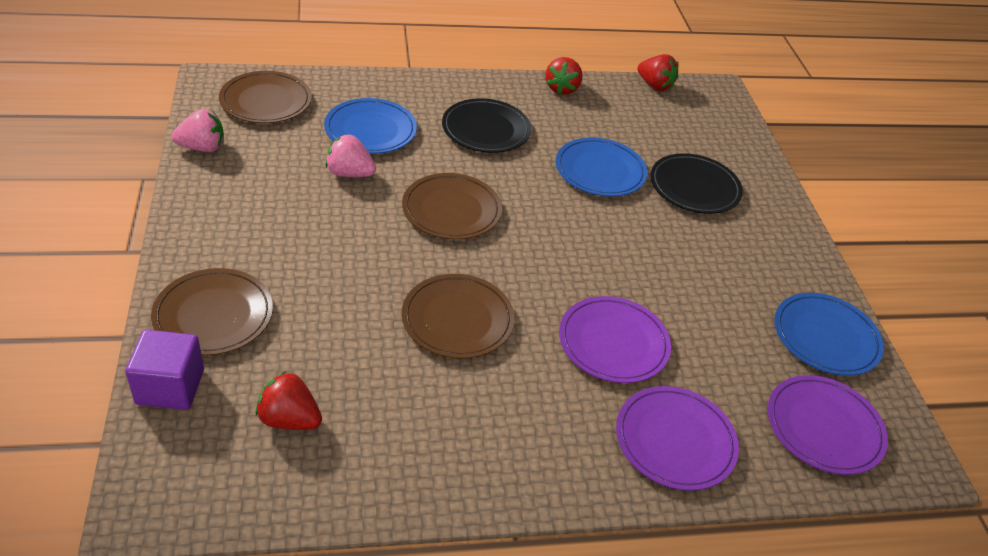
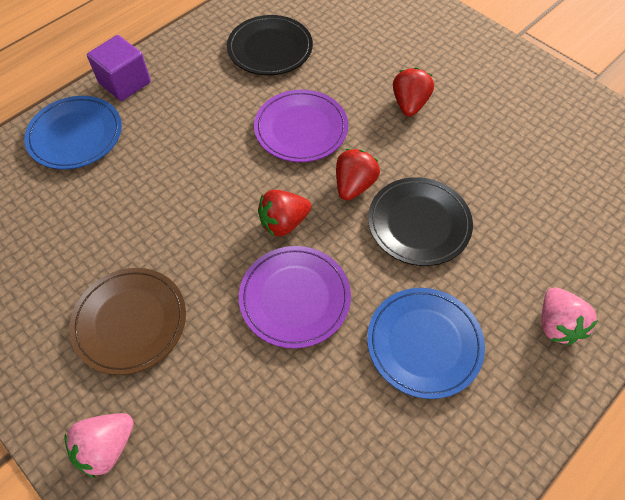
blue plate: [324,98,417,154] [556,138,647,197] [774,293,884,376] = 3 -> [24,96,122,169] [367,288,485,399] = 2
brown plate: [151,268,273,356] [219,71,312,123] [402,173,502,240] [402,274,515,359] = 4 -> [69,268,186,375] = 1
purple plate: [559,296,671,383] [616,386,739,491] [768,375,888,475] = 3 -> [239,246,351,349] [254,90,348,162] = 2

